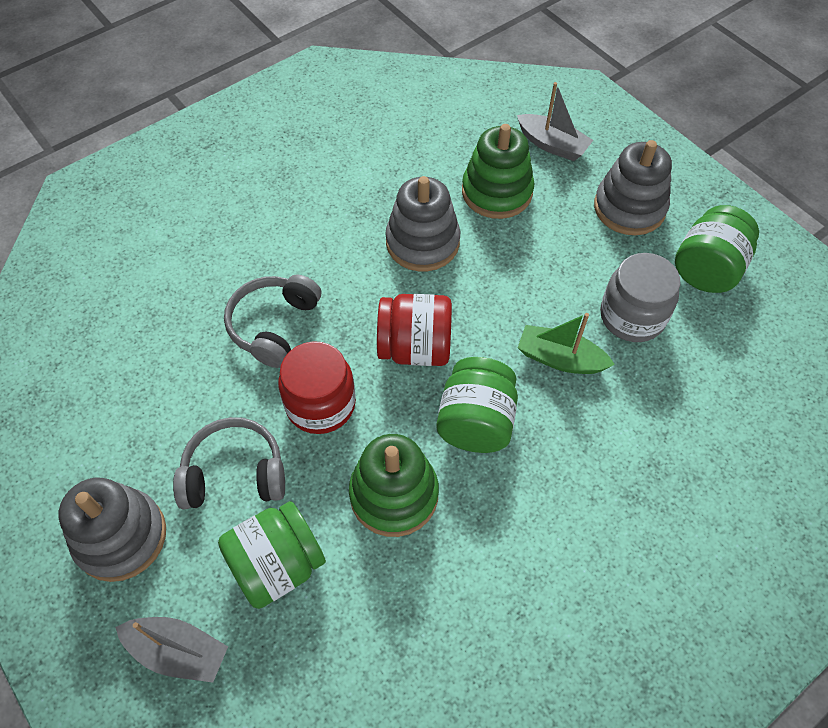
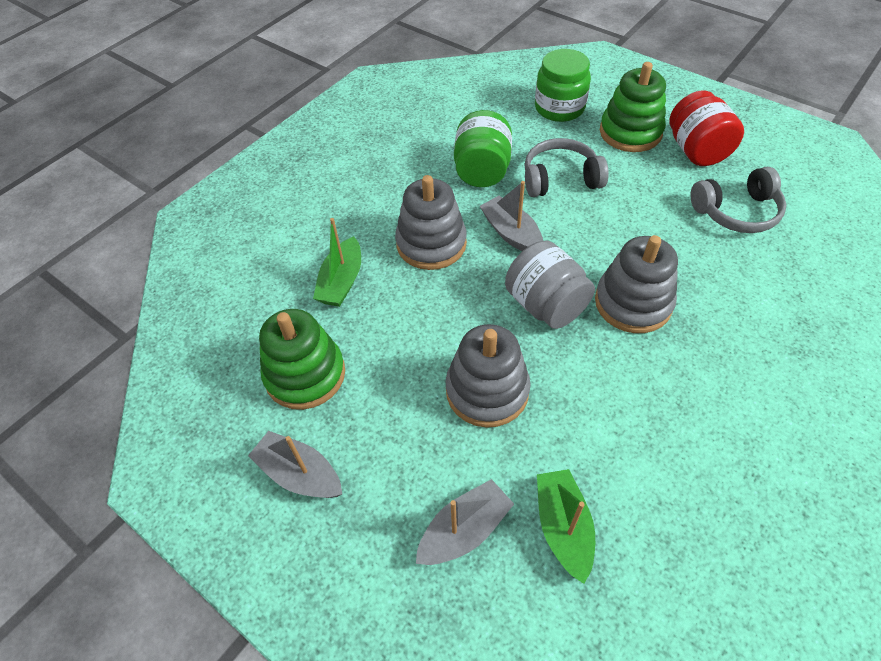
green boat: [518,313,615,374] = 1 -> [313,218,361,307] [537,469,595,584] = 2
green jar: [218,501,326,609] [437,357,518,453] [675,205,759,293] = 3 -> [454,110,512,187] [535,49,591,122] = 2
grey boat: [115,617,228,683] [517,82,593,161] = 2 -> [248,431,342,498] [416,479,514,565] [480,181,543,251] = 3
red jar: [278,341,356,434] [377,294,452,366] = 2 -> [669,90,744,166] = 1

